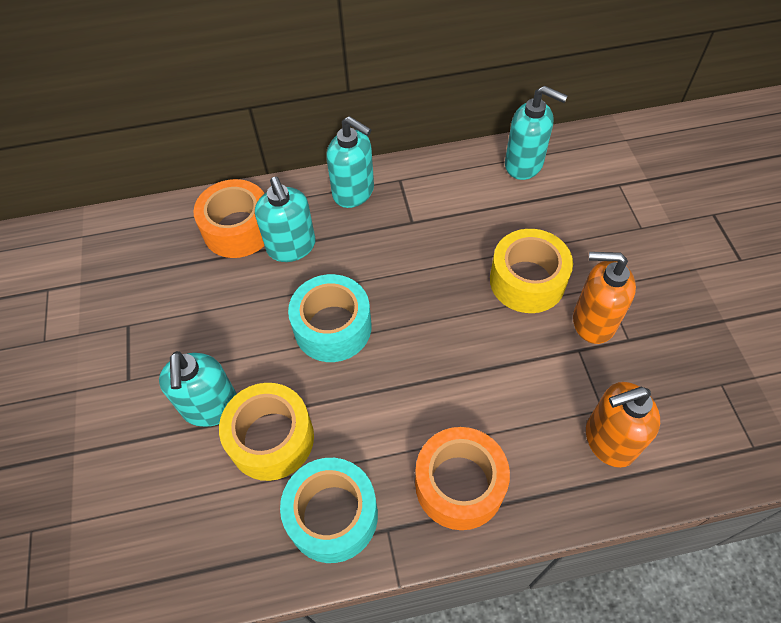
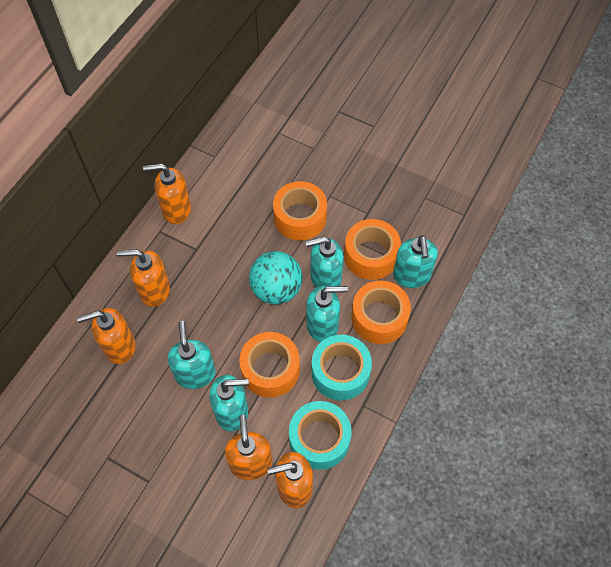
orange soap dispenser: [573,252,636,344] [586,382,660,468] = 2 -> [77,308,136,364] [117,249,170,307] [143,163,191,224] [225,415,272,480] [267,452,313,508] = 5
orange tape: [193,179,264,258] [415,427,510,530] = 2 -> [239,332,300,398] [273,181,327,241] [344,219,401,280] [351,281,411,344] = 4
turquoise ball: none = 0 -> [249,251,303,305] = 1
turquoise soap dispenser: [159,351,237,427] [255,177,316,262] [326,116,374,208] [505,86,568,180] = 4 -> [168,321,216,389] [209,375,249,431] [306,237,344,288] [307,286,348,342] [393,235,438,288] = 5
yellow tape: [219,383,314,481] [490,229,573,313] = 2 -> none = 0

